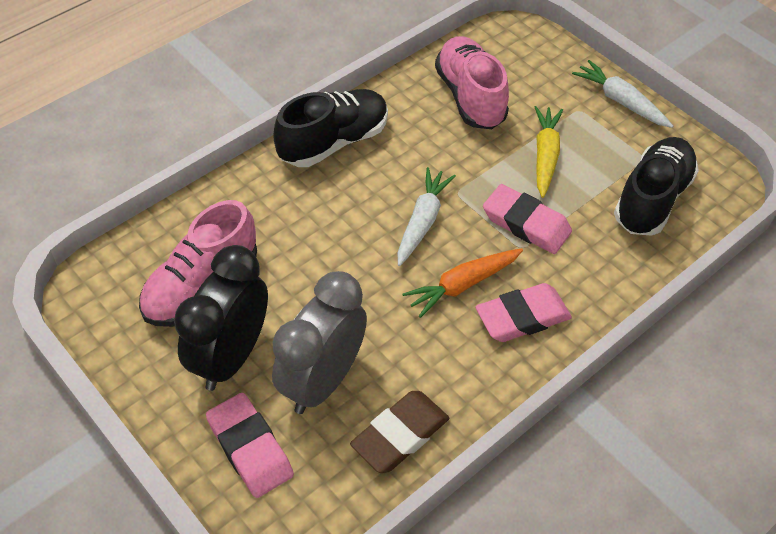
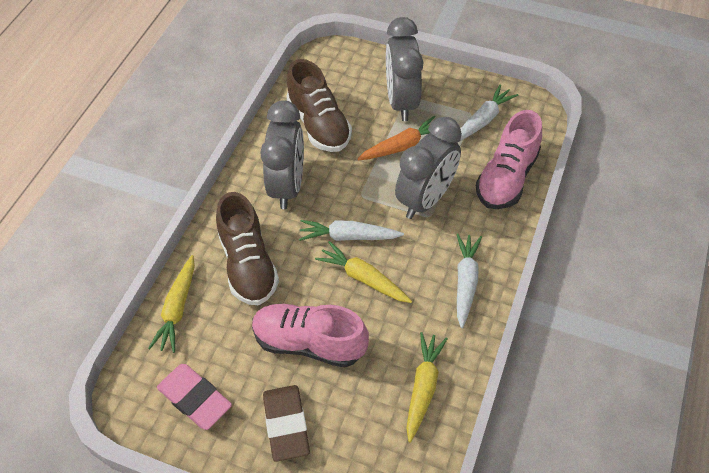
black clock: [174,245,268,391] = 1 -> none = 0
black shoe: [273,89,388,167] [614,137,699,236] = 2 -> none = 0
brown shoe: none = 0 -> [216,192,279,305] [287,59,352,152] = 2
grey clock: [272,271,367,414] = 1 -> [260,101,304,209] [386,17,424,121] [395,117,462,219] = 3
pink eraser: [206,393,294,498] [476,283,572,342] [483,184,572,254] = 3 -> [157,364,232,430] = 1
white carrot: [397,167,456,266] [572,60,673,128] = 2 -> [299,220,404,241] [456,233,482,328] [460,85,518,141] = 3
yellow carrot: [535,106,563,198] = 1 -> [148,255,195,353] [315,241,412,303] [406,332,448,443] = 3

